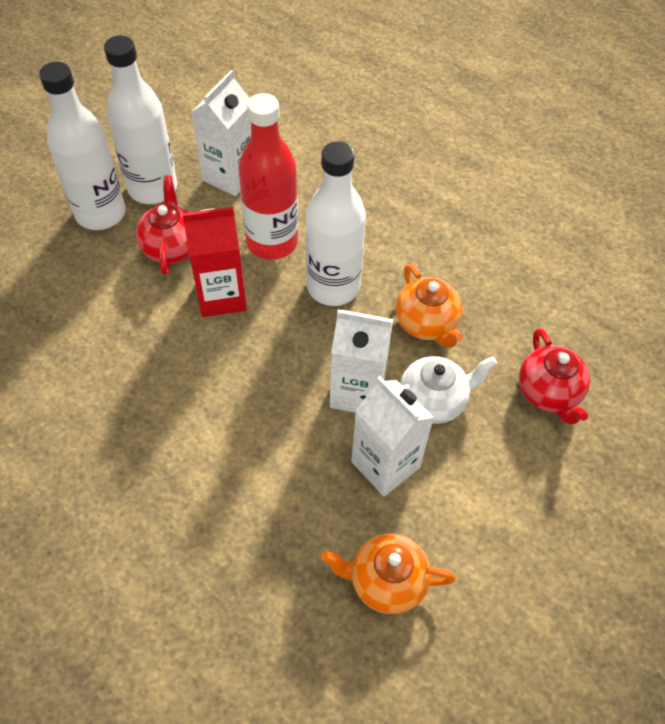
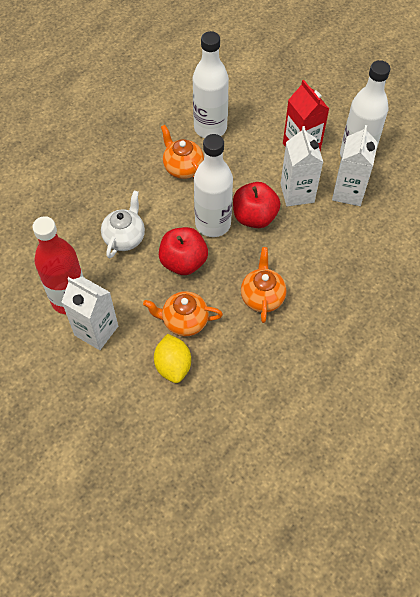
orange teapot: [322,534,455,614] [396,264,463,348] = 2 -> [143,291,223,336] [161,125,204,179] [241,247,287,323] = 3
red apple: none = 0 -> [159,227,208,275] [233,182,280,228] = 2
red teapot: [136,175,190,275] [519,328,590,425] = 2 -> none = 0
yellow lemon: none = 0 -> [154,334,191,383] = 1

